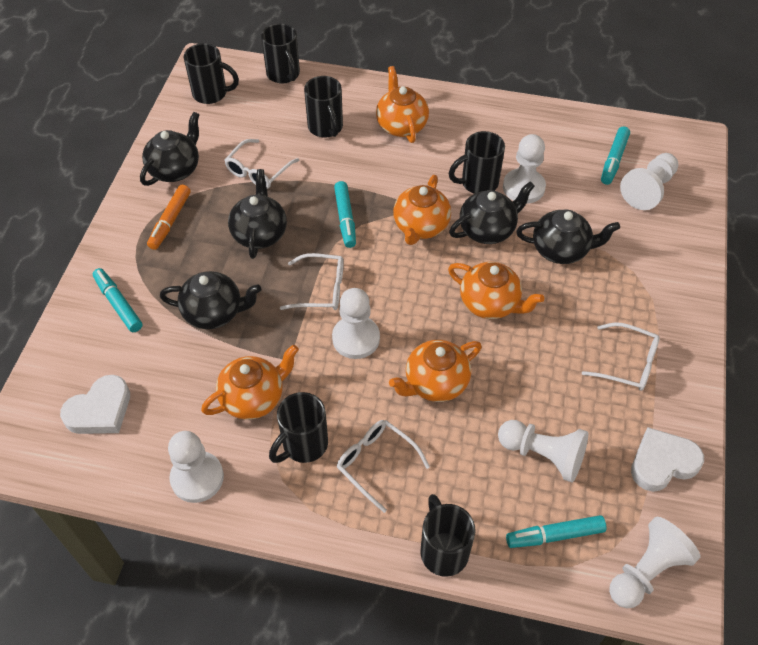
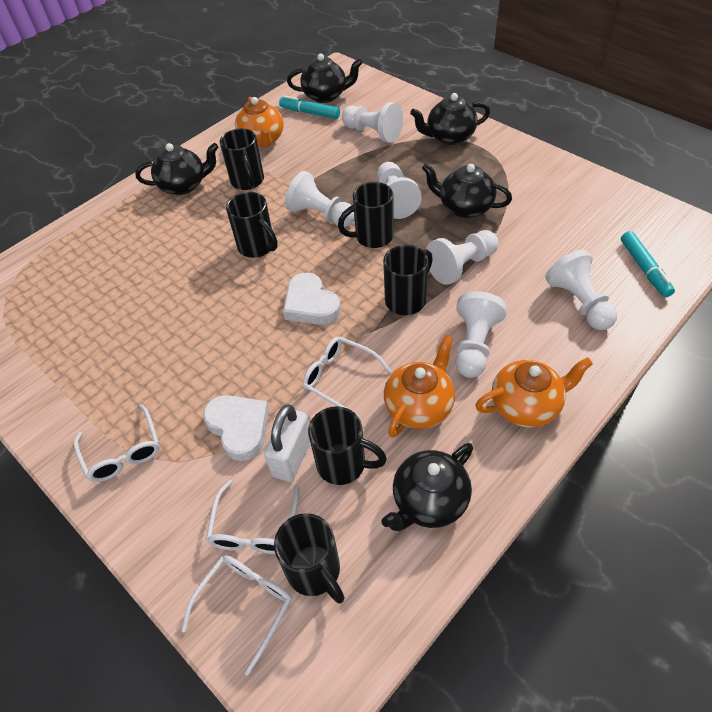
orange marker: [147,185,191,250] = 1 -> none = 0
orange teapot: [201,345,299,420] [376,66,429,143] [389,340,482,402] [393,175,451,245] [448,262,544,319] = 5 -> [235,97,284,148] [384,335,455,438] [475,357,593,427] = 3
turquoise marker: [93,268,143,332] [334,181,356,248] [506,515,606,548] [601,126,630,185] = 4 -> [279,95,340,119] [621,231,675,297] = 2
white padlock: none = 0 -> [264,405,310,482] = 1

